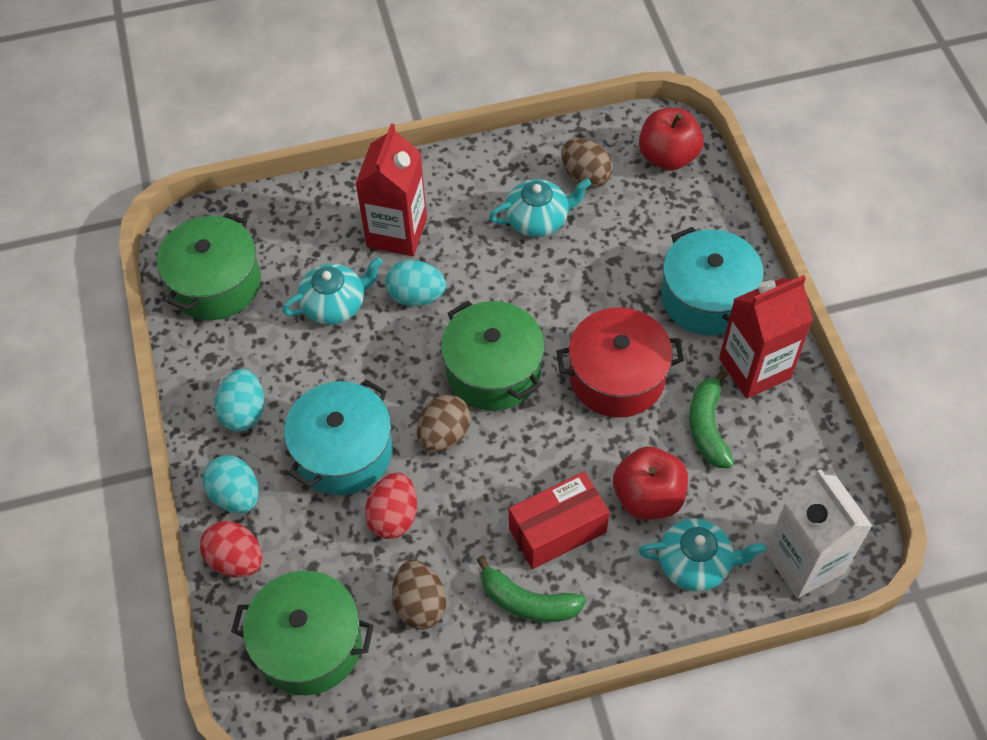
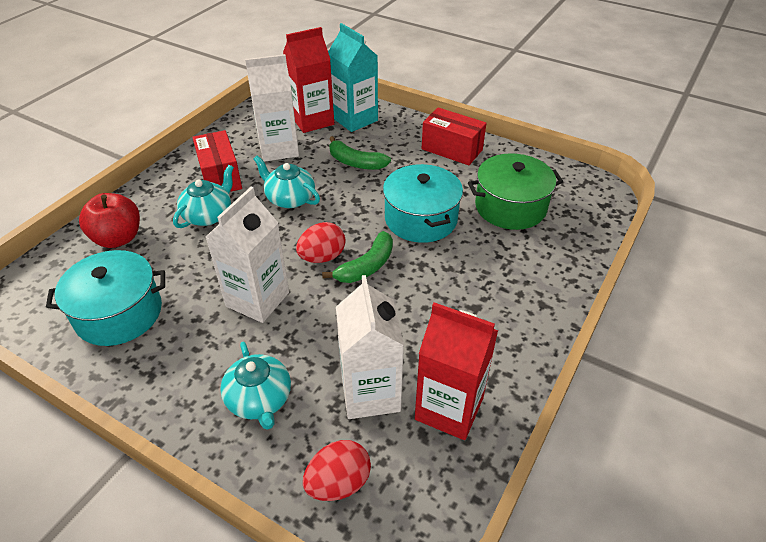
brown egg: [392,560,446,630] [417,395,471,453] [561,138,612,188] = 3 -> none = 0
green pot: [157,213,261,320] [231,571,374,695] [441,301,545,411] = 3 -> [468,153,563,230] = 1
red apple: [613,446,688,520] [639,108,704,171] = 2 -> [79,193,140,248] = 1
red box: [509,471,610,569] = 1 -> [192,130,242,192] [422,107,486,165] = 2
red pot: [556,307,684,417] = 1 -> none = 0
turquoise carton: none = 0 -> [328,23,378,132] = 1
turquoise egg: [203,455,259,514] [215,369,264,431] [385,260,446,306] = 3 -> none = 0
white carton: [765,469,872,598] = 1 -> [206,187,289,323] [245,54,299,162] [336,275,404,419] = 3

